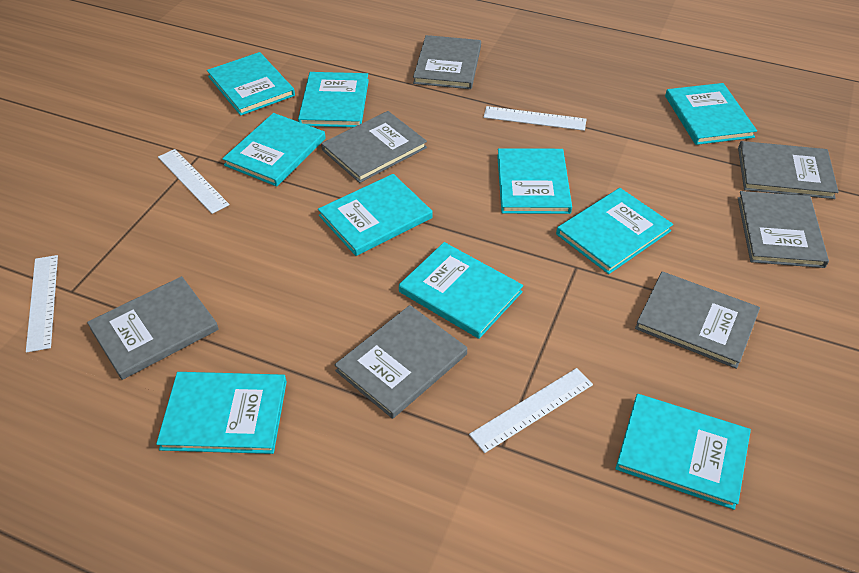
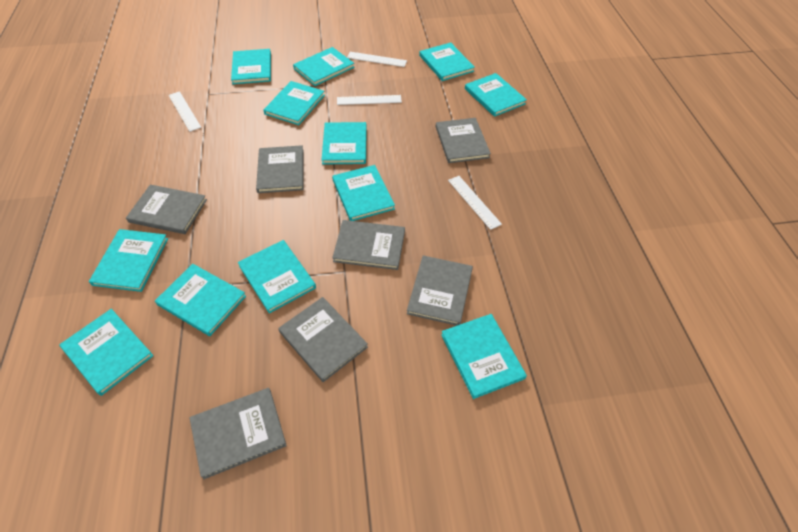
turquoise book: [156,372,287,454] [207,52,295,116] [222,113,326,187] [298,72,369,127] [318,174,432,256] [399,242,523,339] [497,148,572,214] [556,188,673,274] [615,394,751,510] [665,83,757,145] = 10 -> [59,309,154,396] [89,229,168,292] [155,264,246,336] [231,49,271,84] [238,240,316,313] [263,81,325,125] [293,47,354,86] [322,122,367,164] [332,165,395,221] [419,42,475,81] [441,314,527,399] [465,73,527,117] = 12

